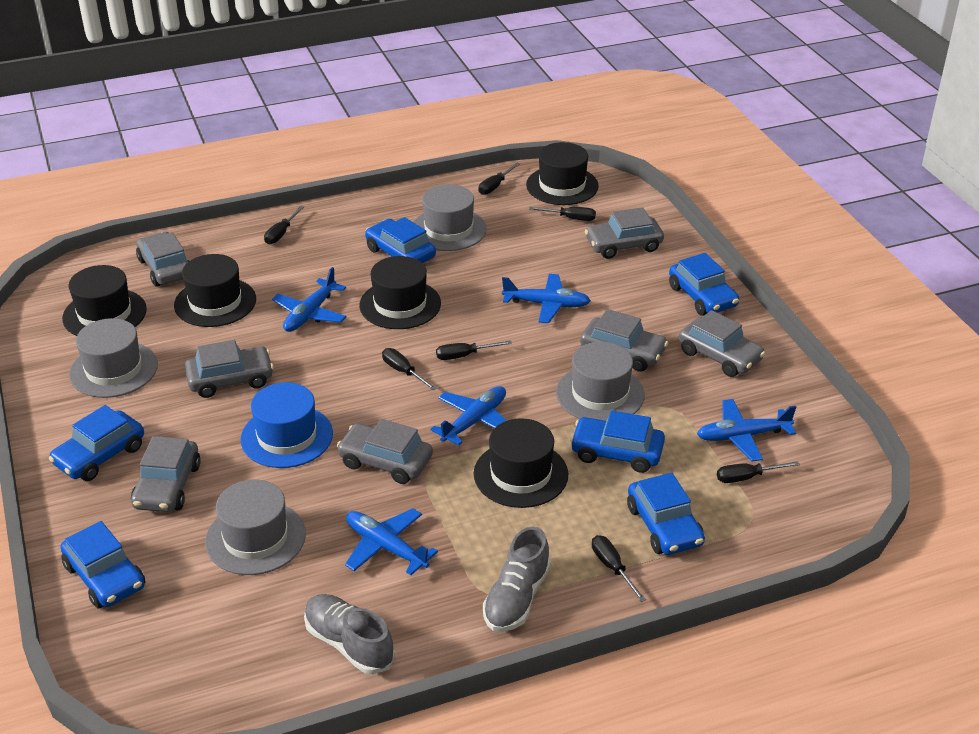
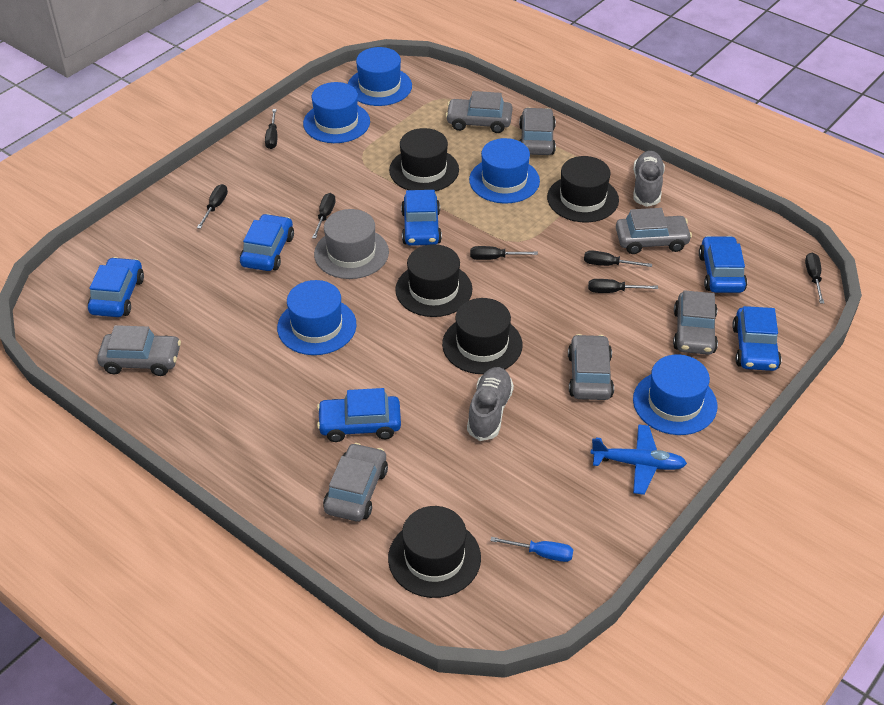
blue hat: [241,382,333,468] = 1 -> [277,280,357,355] [303,82,370,143] [348,47,412,106] [469,138,540,203] [633,354,717,435] = 5
blue plane: [272,267,346,332] [345,508,438,575] [430,386,507,446] [502,274,591,323] [697,399,796,461] = 5 -> [590,424,687,495] = 1
blue screwdriver: none = 0 -> [490,537,573,562] = 1
grey hat: [69,318,158,398] [205,480,306,575] [413,184,487,251] [556,341,645,421] = 4 -> [314,209,389,279] = 1

